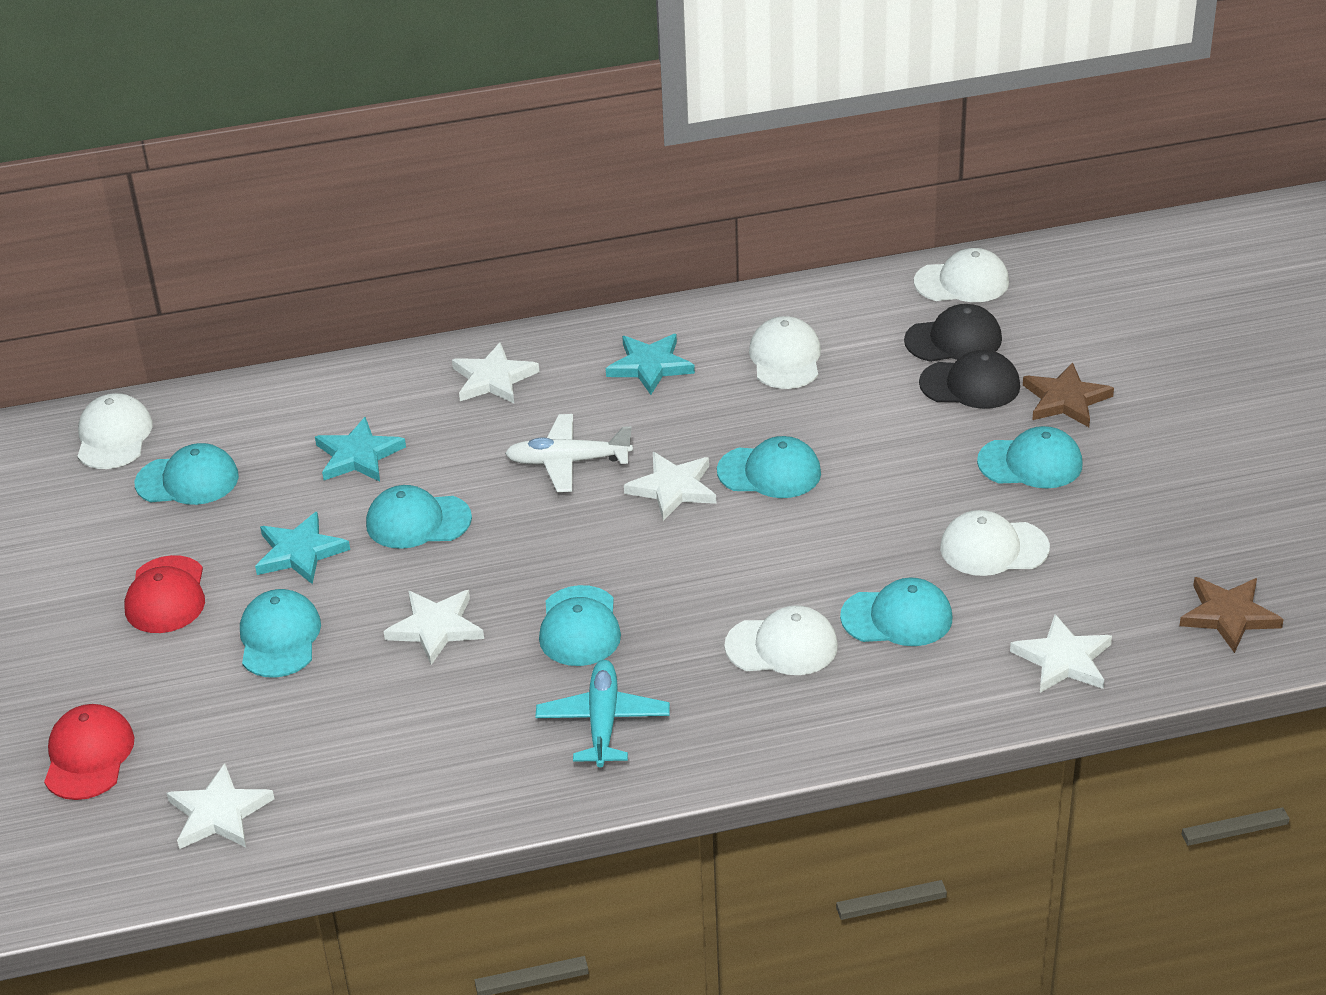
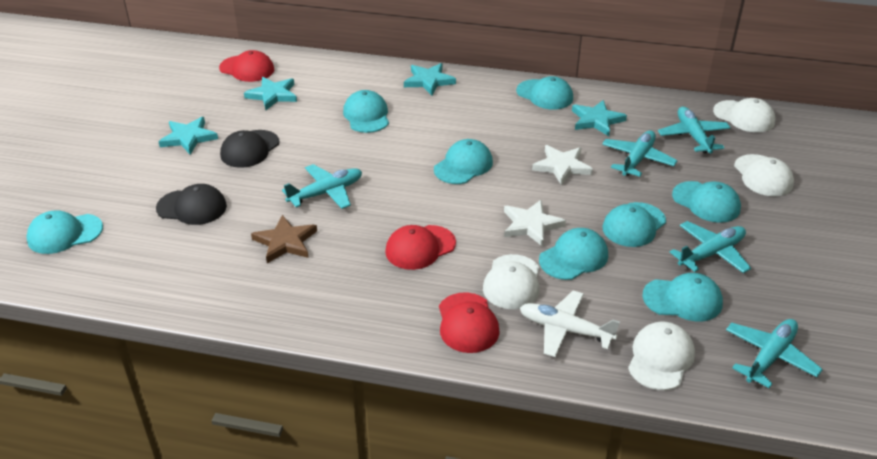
brown star: [1023,363,1114,427] [1179,577,1284,653] = 2 -> [251,215,317,263] = 1
red cap: [44,704,134,800] [124,555,205,633] = 2 -> [219,50,274,82] [385,225,456,270] [439,293,500,353] = 3
turquoise cap: [135,443,239,505] [240,589,321,678] [366,485,472,549] [539,585,621,666] [717,436,821,498] [840,578,953,646] [977,426,1083,488] = 7 -> [26,210,103,254] [343,90,389,133] [434,139,493,184] [516,76,573,110] [539,228,608,280] [603,202,666,247] [642,273,723,322] [672,181,741,223] = 8
turquoise plane: [536,660,670,768] = 1 -> [282,164,362,209] [602,130,678,177] [658,107,731,154] [670,221,751,273] [726,319,823,388] = 5
turquoise star: [255,512,350,584] [315,417,406,482] [606,334,695,395] = 3 -> [158,117,218,155] [244,77,297,110] [404,63,456,95] [572,100,627,136] = 4
white cap: [77,393,153,469] [724,605,838,675] [749,316,821,389] [914,248,1009,302] [940,510,1050,576] = 5 -> [483,254,540,309] [628,322,695,390] [713,98,775,133] [734,154,794,196] = 4
white star: [167,763,274,849] [383,590,484,665] [452,342,539,404] [624,452,716,521] [1010,614,1112,693] = 5 -> [504,200,566,247] [532,145,593,186] = 2

